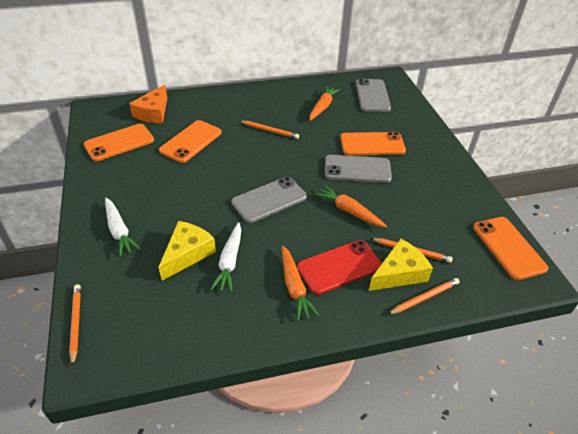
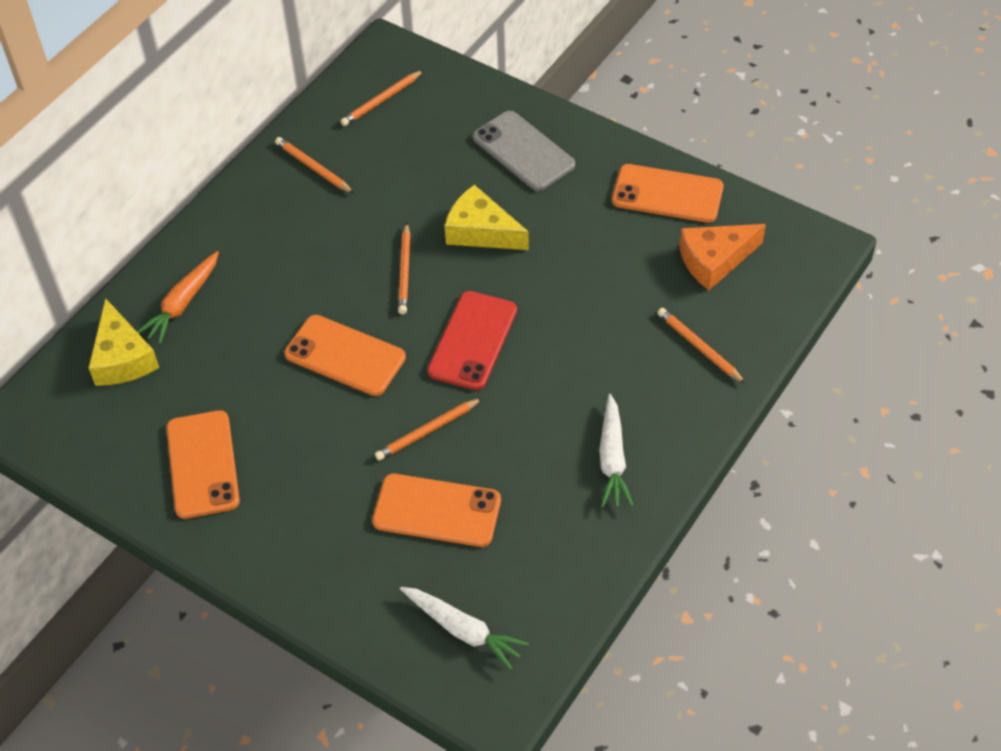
grey phone: [231,177,307,223] [325,155,392,183] [356,79,391,112] = 3 -> [473,111,575,191] = 1
orange carrot: [282,246,320,321] [310,86,340,121] [314,185,387,227] = 3 -> [137,251,219,344] = 1
orange pencil: [69,284,81,367] [240,121,299,139] [370,238,453,263] [387,278,460,315] = 4 -> [275,137,354,193] [341,70,424,126] [375,398,482,461] [398,223,410,314] [657,308,746,384] = 5

